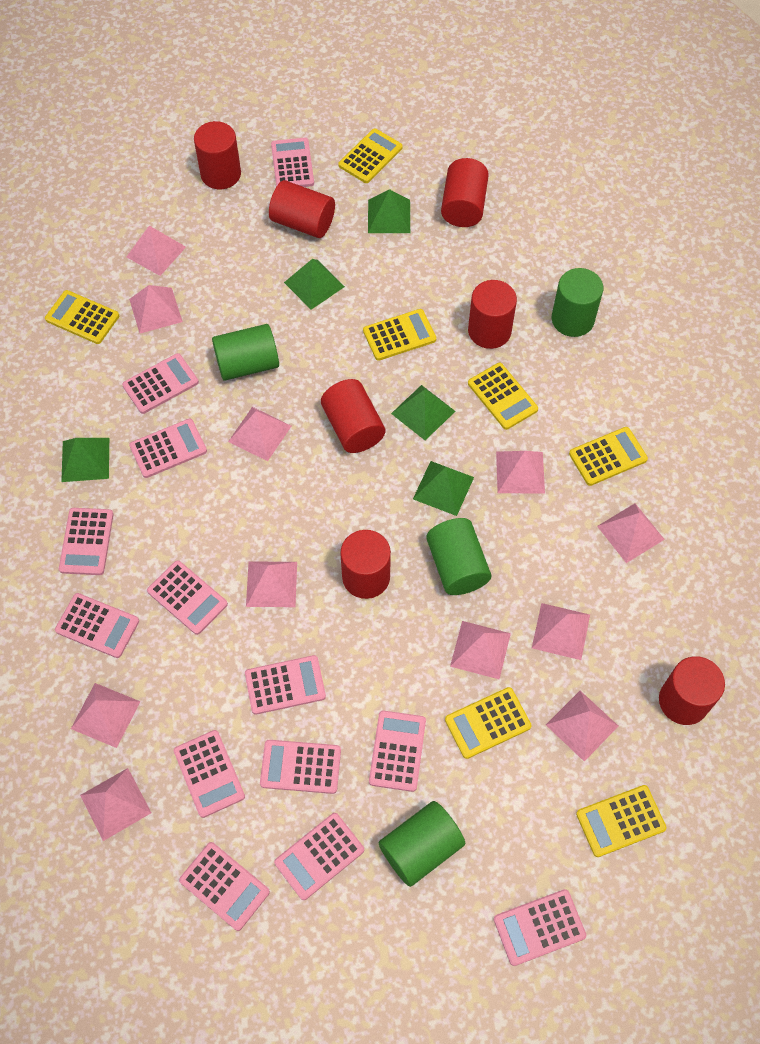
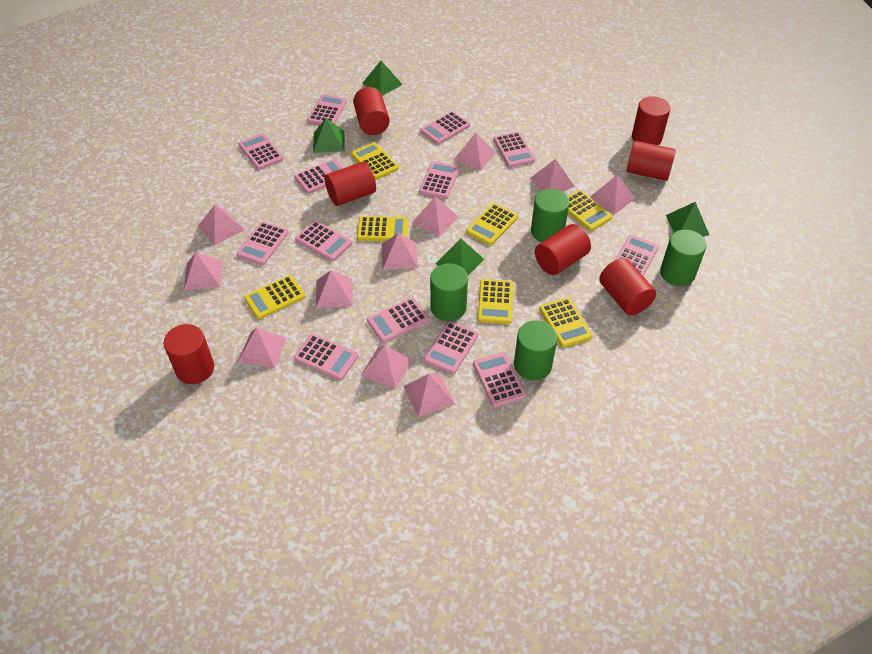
green pyramid: [61,438,109,482] [284,259,345,310] [368,189,410,233] [391,385,456,440] [413,461,474,516] = 5 -> [313,118,345,153] [362,61,403,96] [435,238,484,275] [666,202,709,236] = 4

